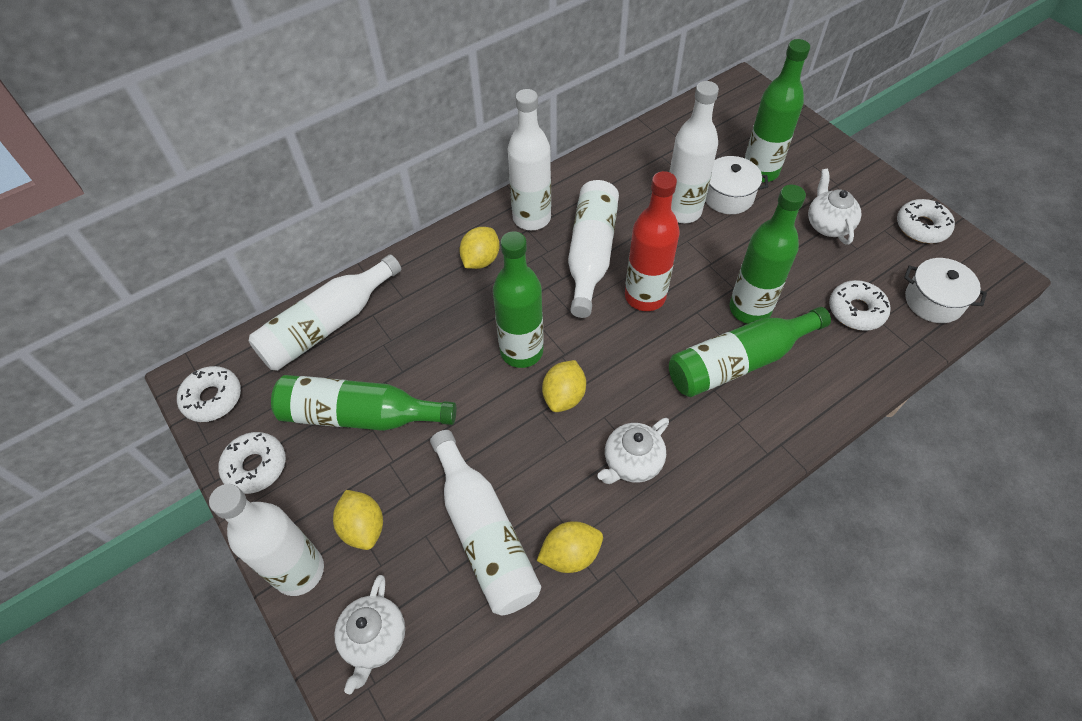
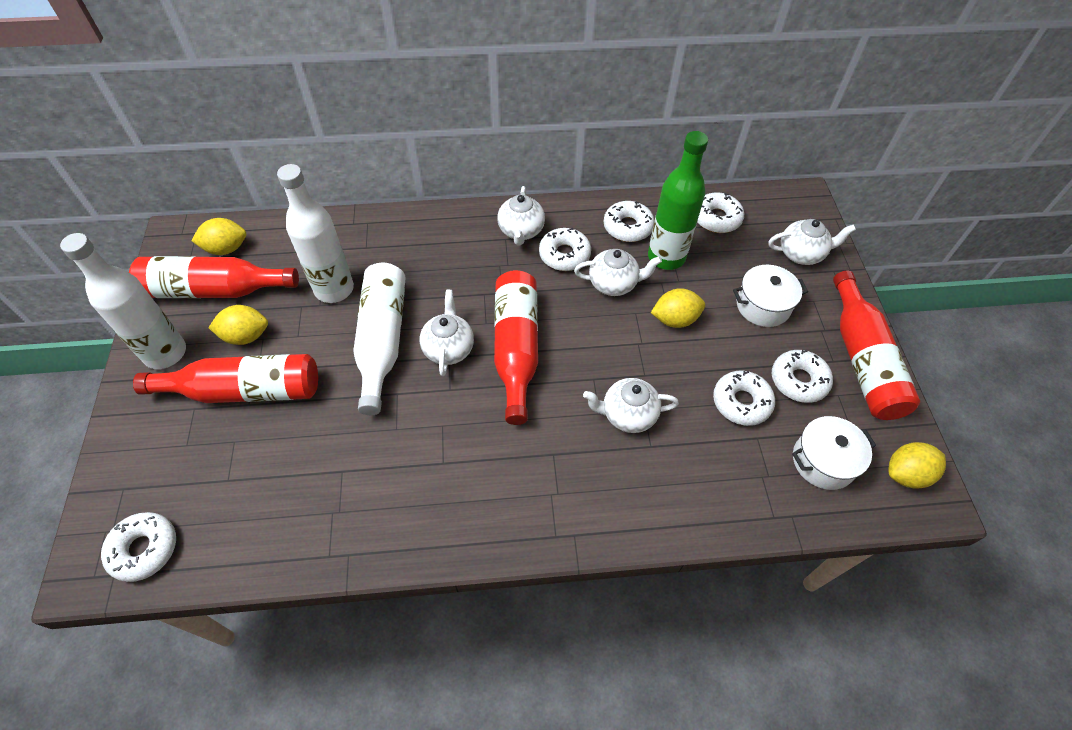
green bottle: [271,375,456,431] [493,231,544,368] [669,307,831,397] [730,185,806,324] [745,39,810,182] = 5 -> [648,131,708,270] = 1
red bottle: [625,171,680,311] = 1 -> [129,256,299,298] [133,354,318,403] [494,270,538,425] [833,270,920,420] = 4
white bottle: [209,484,324,596] [249,254,401,371] [430,430,541,615] [508,89,551,230] [568,180,619,318] [669,81,719,223] = 6 -> [60,233,186,369] [277,164,354,303] [353,263,406,415] = 3
white donut: [177,366,241,422] [218,432,286,494] [829,280,891,331] [897,199,955,244] = 4 -> [101,512,176,582] [539,228,591,271] [603,201,654,242] [698,192,744,233] [713,371,775,426] [772,350,833,403] = 6
white teapot: [334,575,405,694] [597,418,669,484] [808,169,861,245] = 3 -> [420,290,474,376] [497,186,545,246] [574,249,662,296] [583,378,679,433] [768,219,856,265] = 5

